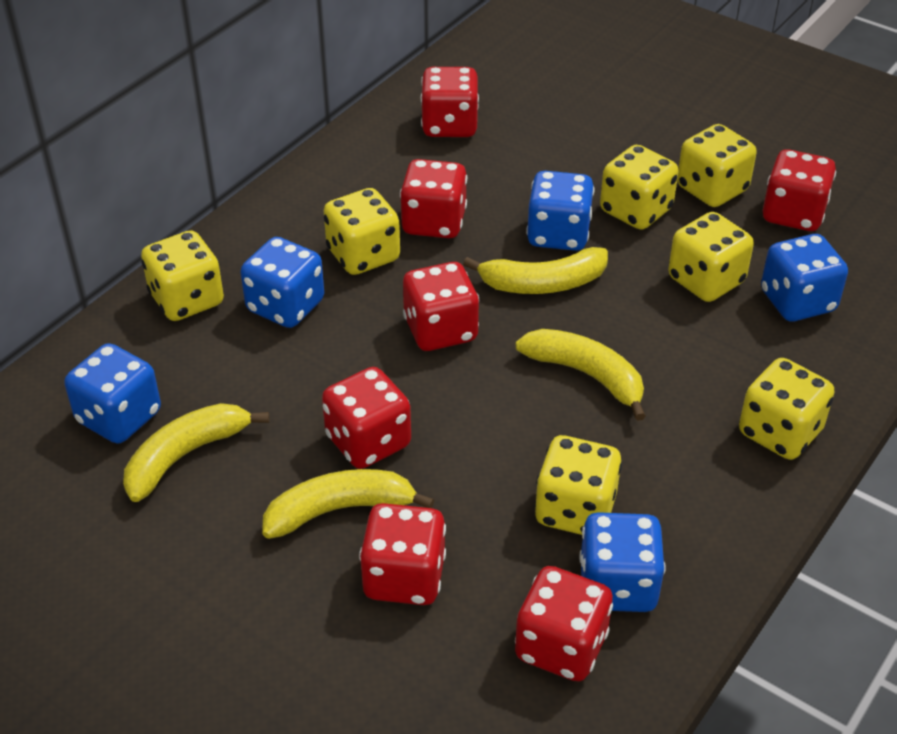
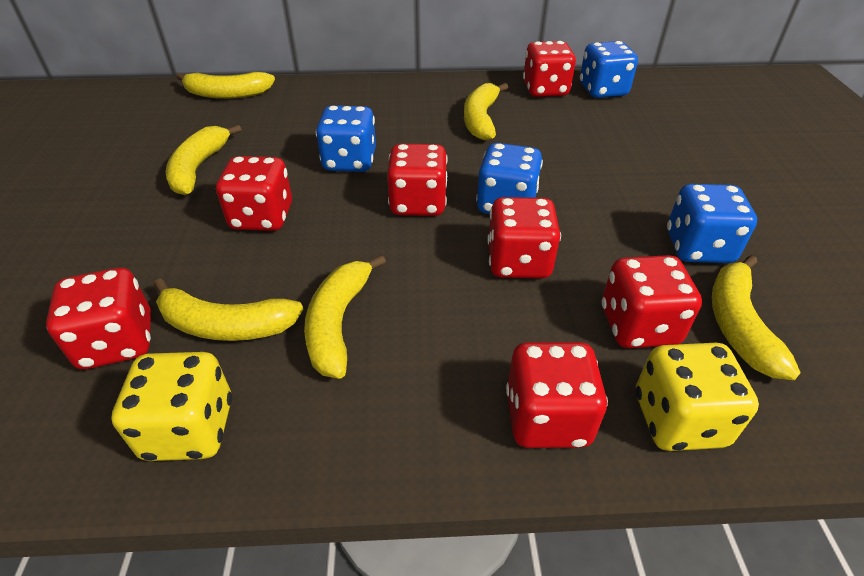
blue dice: [64,343,161,444] [241,237,324,328] [526,171,594,251] [579,512,666,612] [761,234,848,322] = 5 -> [316,105,376,172] [476,143,543,214] [580,41,638,98] [667,184,757,263] = 4
yellow banana: [123,403,269,502] [262,469,434,539] [463,247,608,294] [515,329,646,421] = 4 -> [154,279,303,341] [166,124,242,195] [176,72,275,99] [304,255,386,379] [464,83,508,140] [712,255,801,380] = 6
yellow dice: [141,230,224,321] [324,188,400,275] [534,435,622,535] [600,145,679,230] [668,212,754,302] [677,124,757,207] [739,358,834,460] = 7 -> [111,352,232,461] [636,343,759,451] = 2

